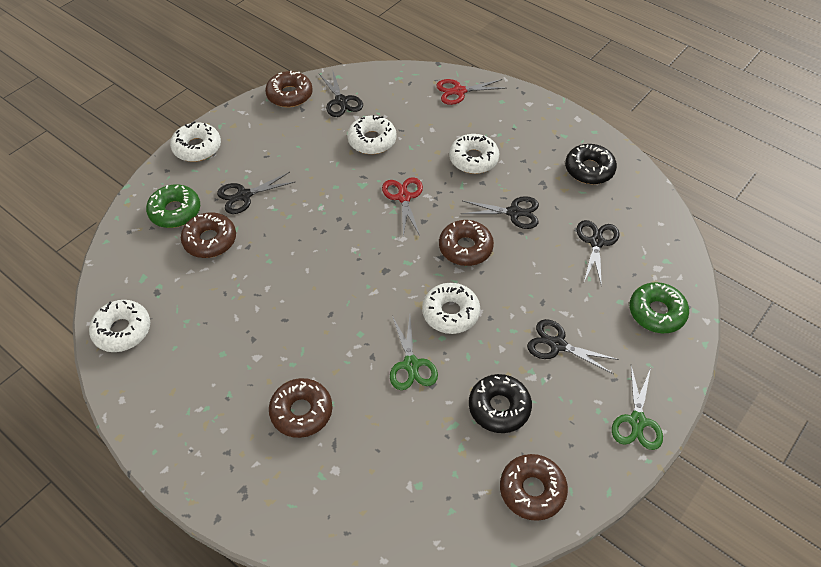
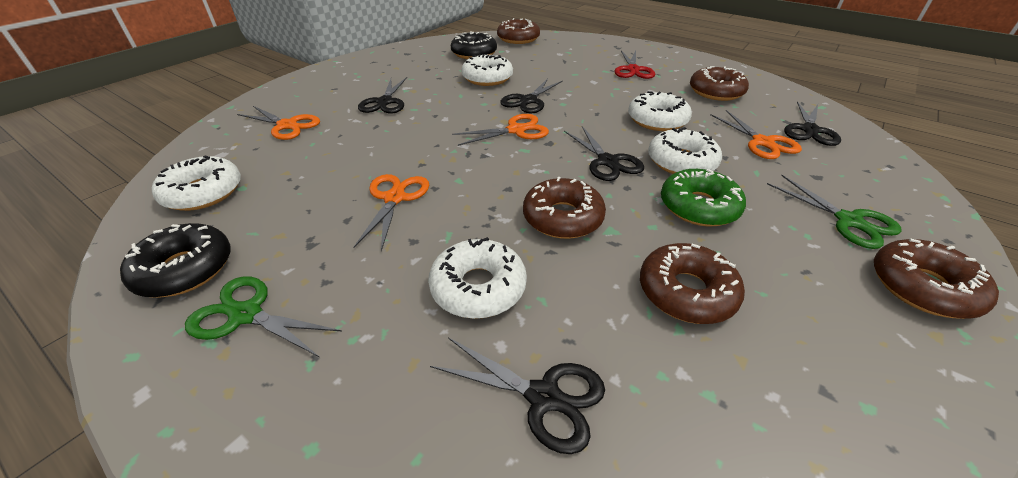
green donut: [146,184,200,228] [629,282,689,333] = 2 -> [661,169,746,227] = 1
orange scissors: none = 0 -> [237,106,320,140] [353,174,429,251] [452,114,549,146] [710,110,802,159] = 4
red scissors: [382,177,423,236] [436,79,506,105] = 2 -> [614,51,655,79] = 1

